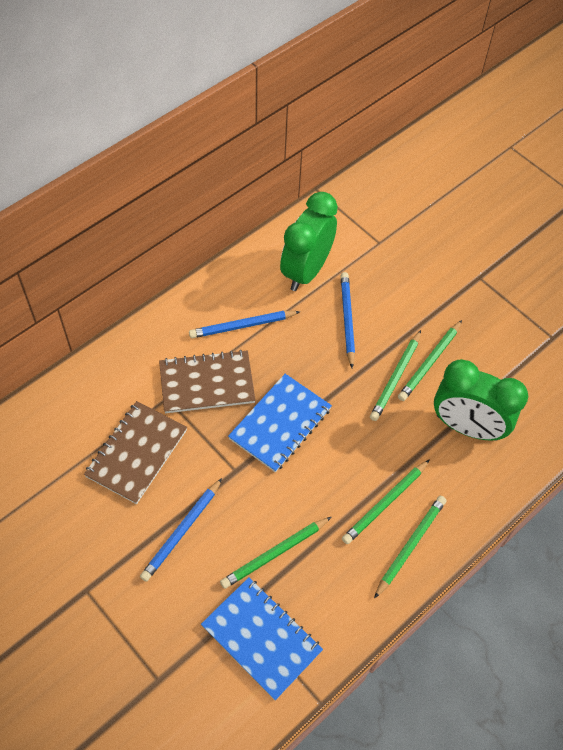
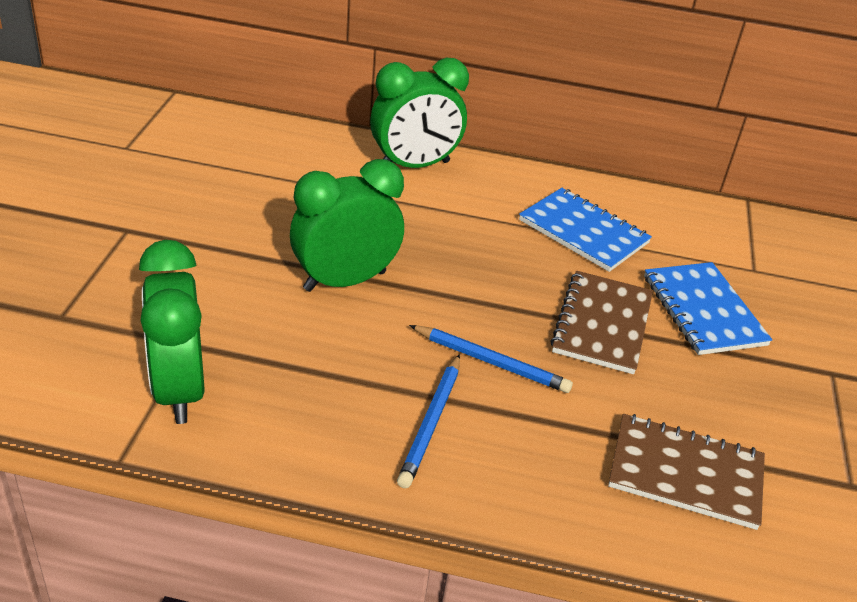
blue pencil: [140,478,222,582] [189,311,301,338] [341,272,355,368] = 3 -> [397,354,460,488] [409,325,573,393] = 2
green clock: [280,192,338,291] [434,359,528,441] = 2 -> [139,240,205,424] [290,159,404,292] [370,58,469,168] = 3
green pencil: [220,517,331,589] [342,459,430,544] [370,330,421,421] [374,496,446,599] [398,320,462,401] = 5 -> none = 0

